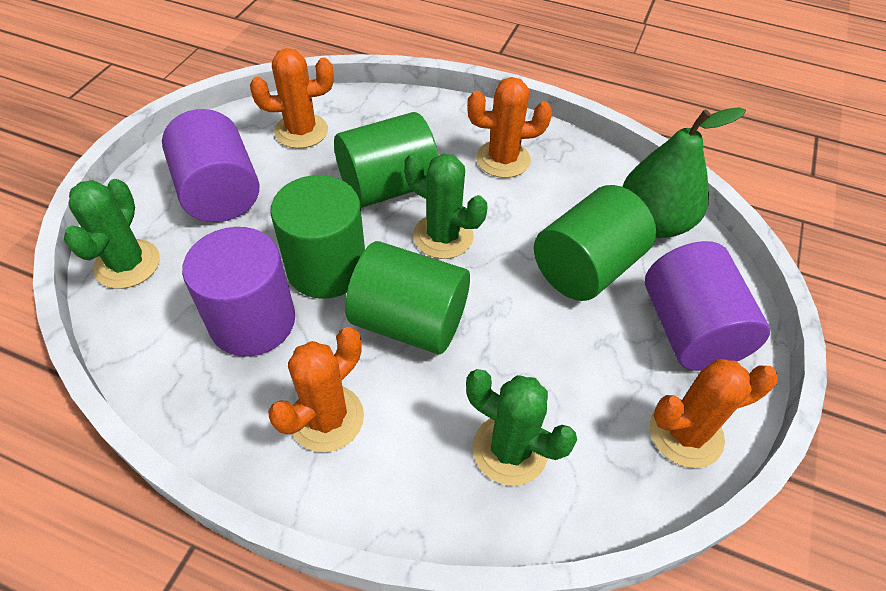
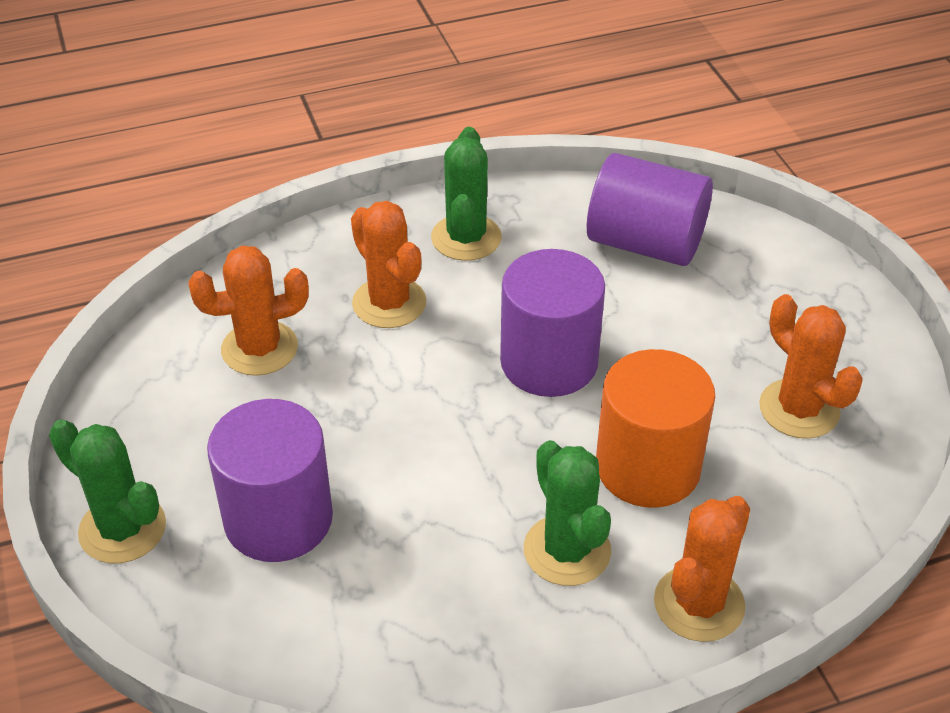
green cylinder: [270,175,365,299] [334,112,439,208] [345,241,470,354] [534,185,656,301] = 4 -> none = 0
green pear: [622,107,746,238] = 1 -> none = 0
orange cylinder: none = 0 -> [596,349,716,508] = 1

